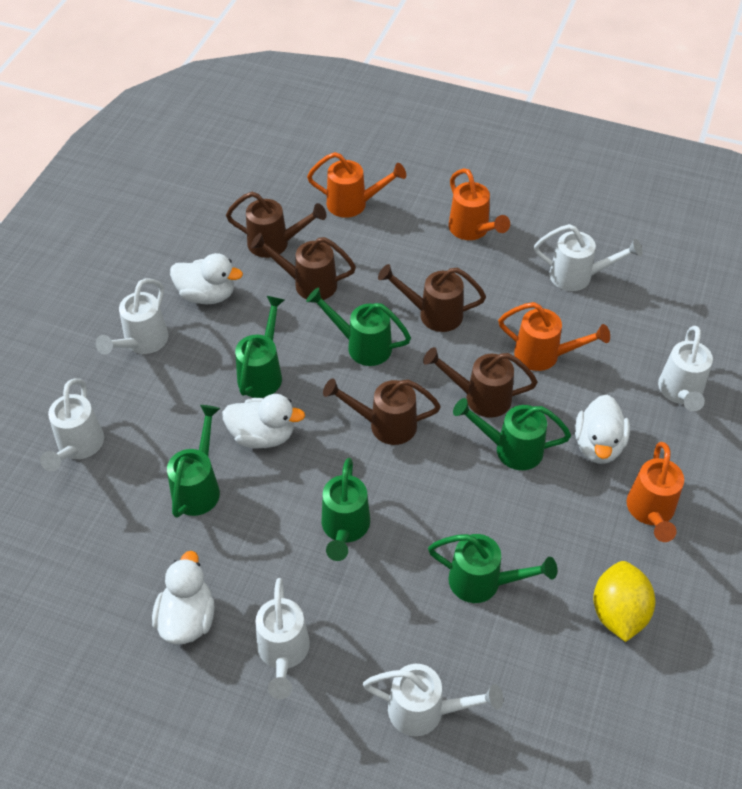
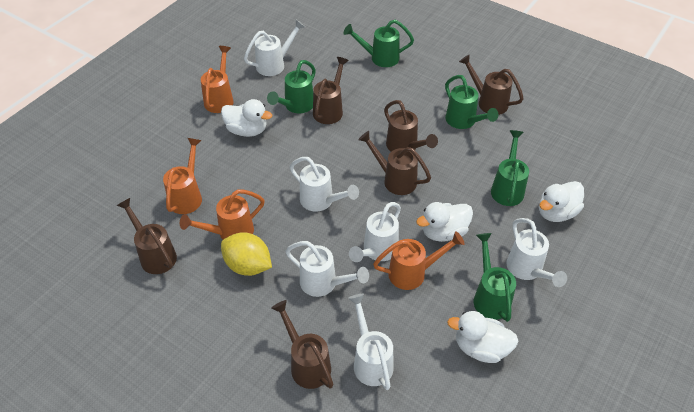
brown watering can: [226,192,327,258] [250,233,356,300] [323,378,441,445] [378,264,486,332] [423,347,537,418] = 5 -> [117,198,177,274] [272,300,333,389] [313,57,349,124] [358,131,431,195] [384,100,438,152] [459,54,524,115] = 6
green watering can: [167,405,220,518] [235,296,285,398] [306,287,411,366] [322,458,370,561] [428,534,557,603] [453,398,571,470] = 6 -> [267,60,316,113] [343,20,414,67] [445,75,498,129] [474,233,516,322] [491,130,529,206] = 5

